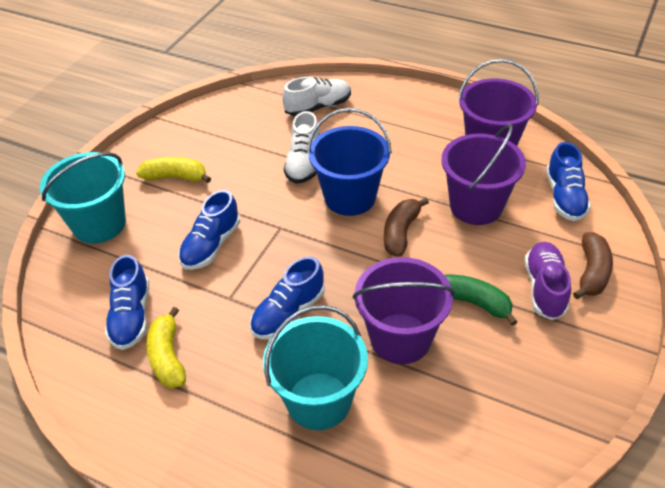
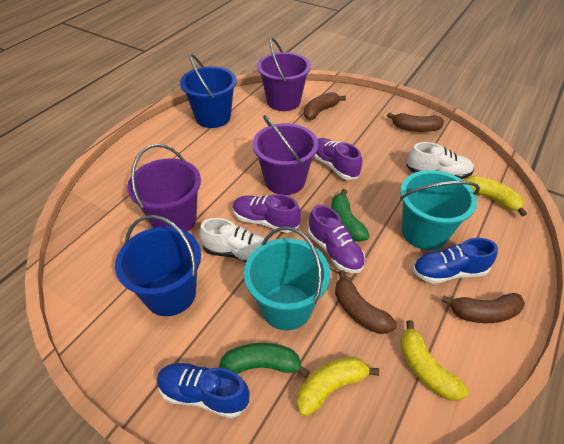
blue bucket: [307,108,392,216] = 1 -> [115,215,201,316] [180,54,237,128] = 2
blue shoe: [105,255,149,350] [178,190,240,270] [250,256,325,339] [546,142,591,221] = 4 -> [157,362,250,418] [413,238,498,284] = 2
brown banana: [384,198,429,257] [573,232,613,299] = 2 -> [304,92,346,120] [335,270,397,334] [387,113,444,132] [441,293,525,323] = 4
green banana: [445,275,518,326] = 1 -> [219,343,310,378] [331,189,370,242] = 2
purple shoe: [525,242,571,320] = 1 -> [233,194,301,233] [308,205,365,273] [313,138,362,180] = 3
yellow banana: [136,157,211,183] [147,307,186,388] = 2 -> [297,357,379,417] [400,320,469,401] [464,176,527,216] = 3

